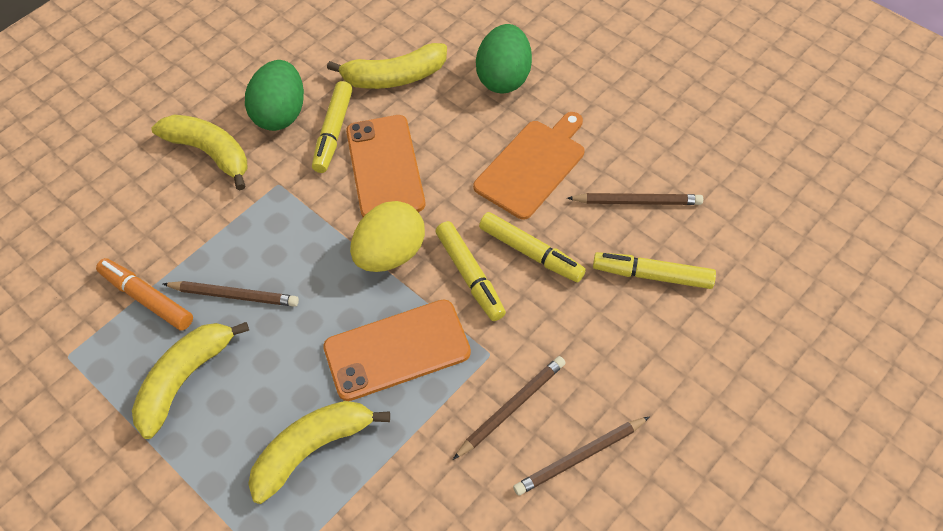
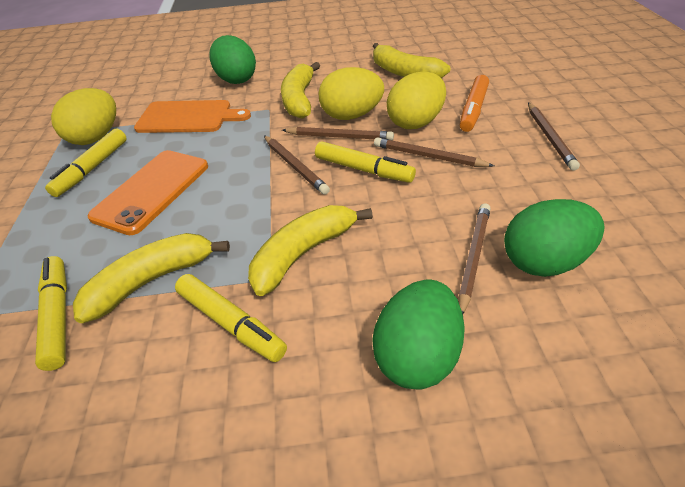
brown pencil: [163,281,299,307] [453,356,566,460] [513,416,650,496] [567,193,703,205] = 4 -> [264,135,330,195] [282,127,394,140] [374,137,494,167] [458,203,490,314] [528,102,580,171] = 5
green egg: [245,60,304,131] [476,24,532,93] = 2 -> [209,35,256,84] [372,279,465,389] [504,199,604,277] = 3
orange phone: [323,299,471,401] [346,115,425,217] = 2 -> [88,150,208,235] = 1
yellow egg: [350,201,425,272] = 1 -> [51,88,116,145] [318,67,384,120] [387,71,446,129] = 3

